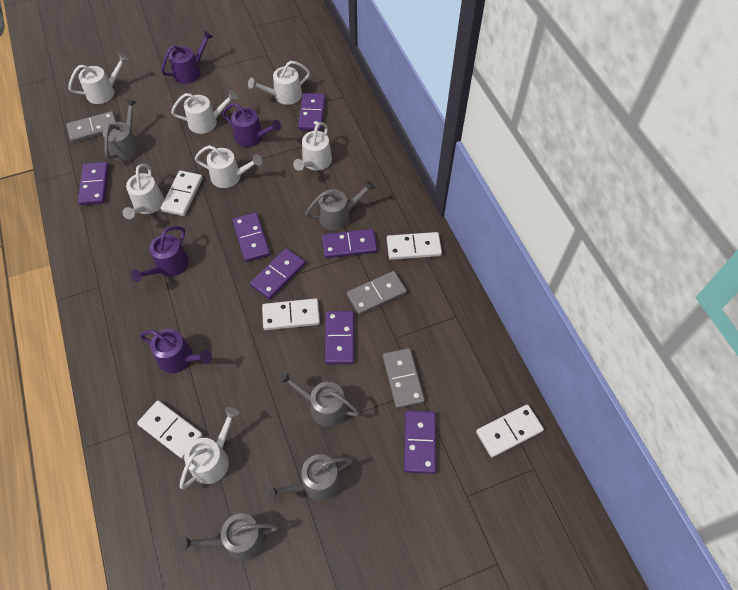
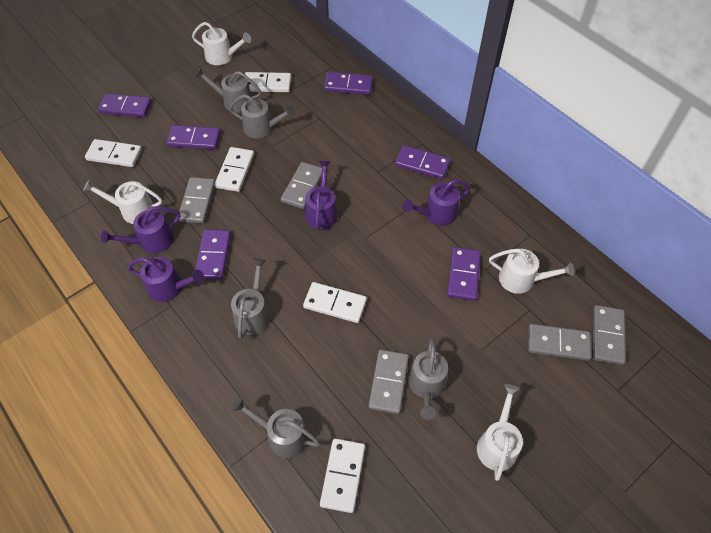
grey domino: [66,111,117,143] [347,271,407,315] [383,348,425,409] = 3 -> [178,177,215,224] [281,162,322,209] [368,350,409,414] [528,324,591,361] [593,305,626,365] = 5
purple domino: [78,162,109,205] [232,213,270,262] [250,248,306,300] [298,93,326,131] [322,229,377,258] [325,311,354,364] [404,410,436,474] = 7 -> [98,93,152,117] [167,125,221,149] [195,229,231,280] [324,72,373,95] [395,145,451,179] [447,247,481,301] = 6
white watering can: [68,53,129,104] [122,164,164,219] [171,90,238,134] [179,407,239,489] [195,145,262,188] [248,61,310,105] [293,122,332,171] = 7 -> [83,180,162,224] [192,22,251,65] [477,384,523,481] [489,249,574,294] = 4

